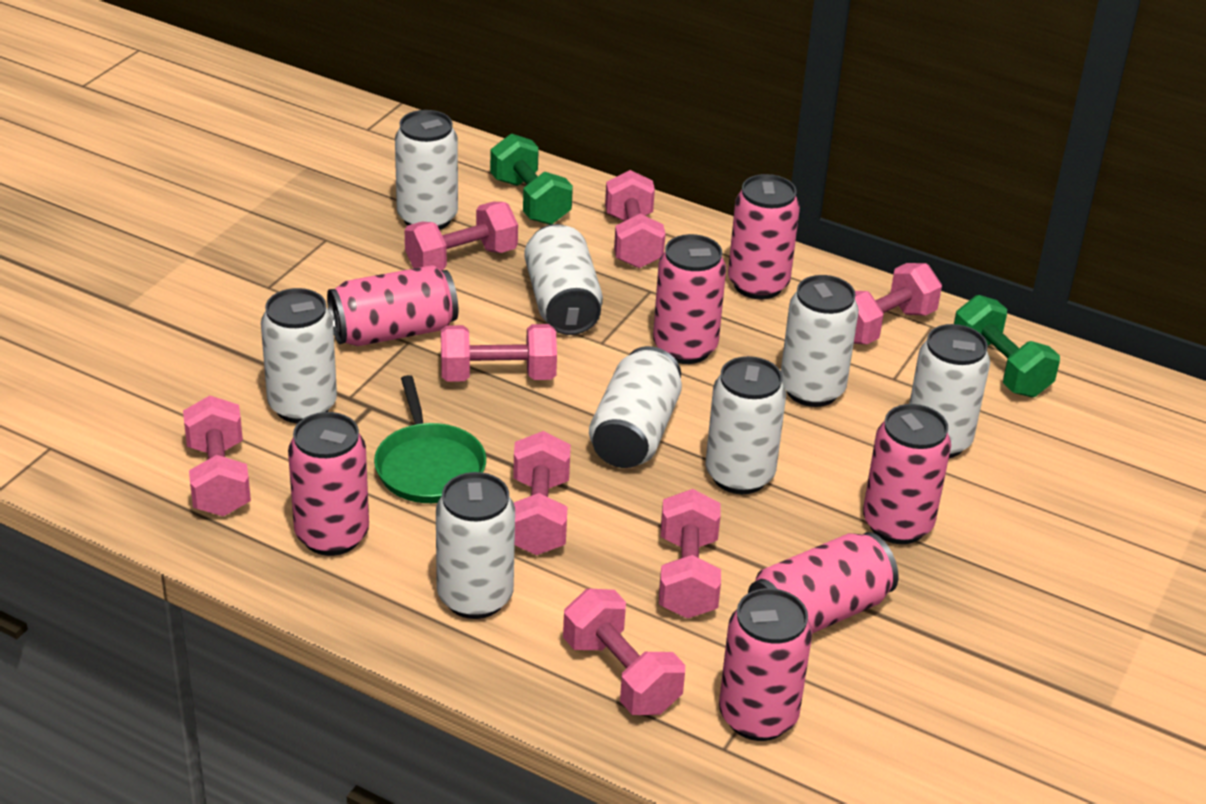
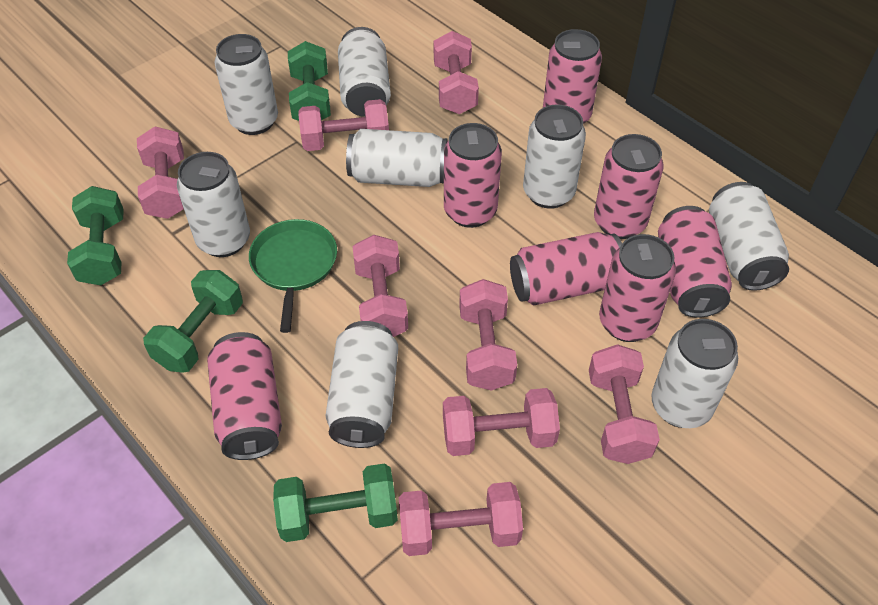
green dumbbell: [490,133,573,225] [954,295,1060,397] = 2 -> [67,186,124,285] [143,270,243,373] [273,463,398,542] [288,41,331,121] = 4

